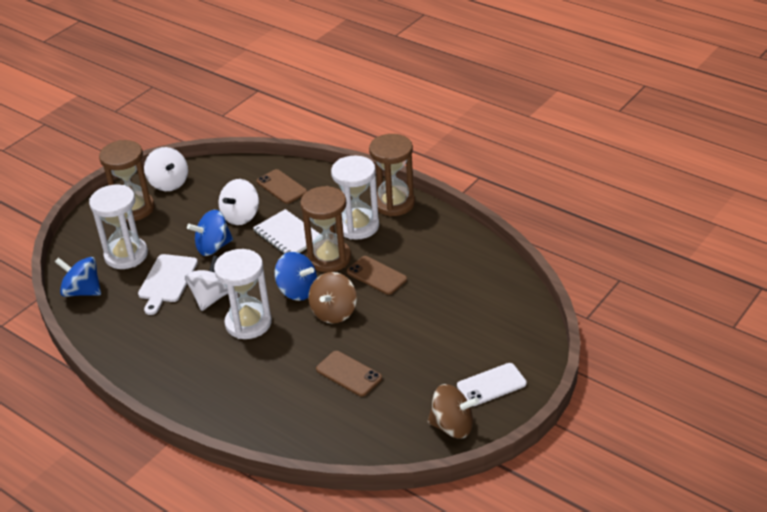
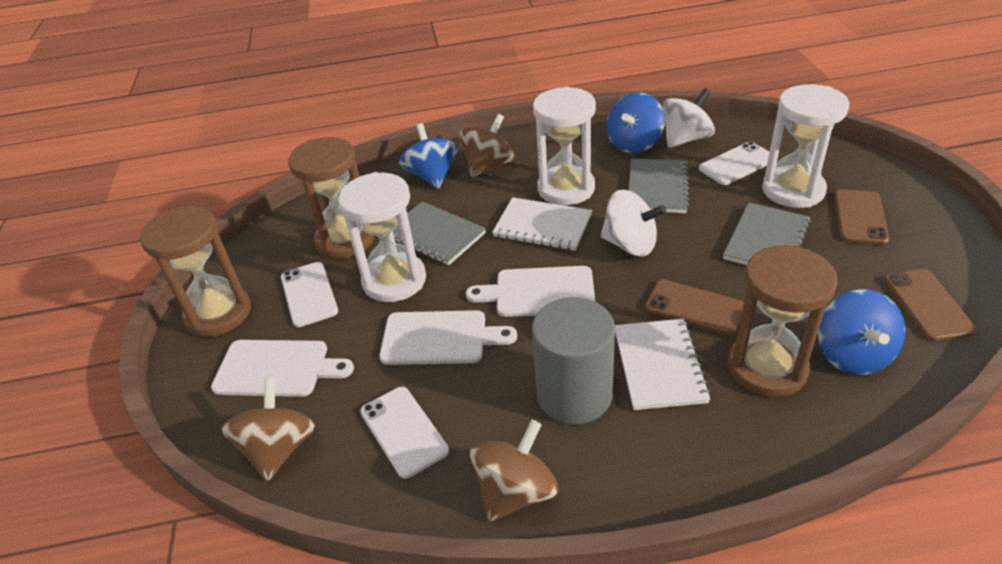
brown spinning top: [308,272,357,323] [427,384,479,439] = 2 -> [221,378,315,481] [459,114,514,177] [470,420,558,521] = 3
grey cylinder: none = 0 -> [532,297,615,424] = 1
grey notebook: none = 0 -> [393,201,486,265] [629,159,690,213] [723,203,811,265] = 3
white cutting board: [138,254,198,315] = 1 -> [211,340,354,397] [379,310,517,365] [466,266,595,317] = 3
white notebook: [253,209,320,254] = 1 -> [492,197,592,251] [615,319,711,410] = 2
white phone: [457,363,527,406] = 1 -> [281,262,338,327] [360,387,449,479] [699,141,769,185] = 3
white spinning top: [144,147,188,191] [185,256,228,311] [219,179,259,225] = 3 -> [600,189,666,256] [662,88,715,148] = 2

